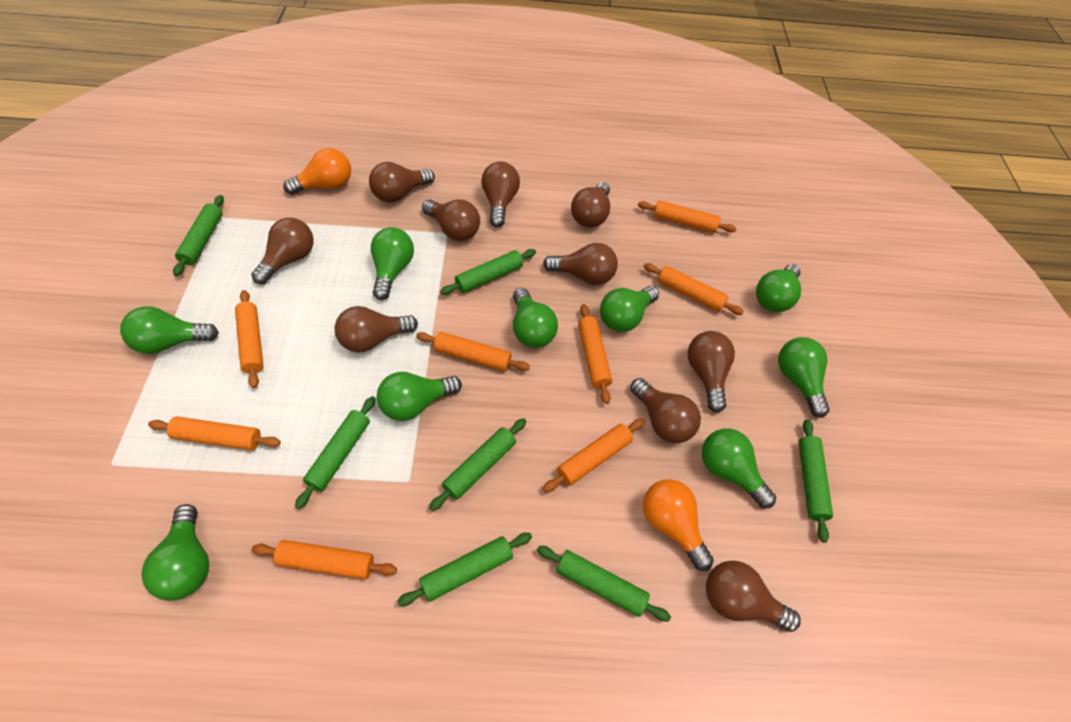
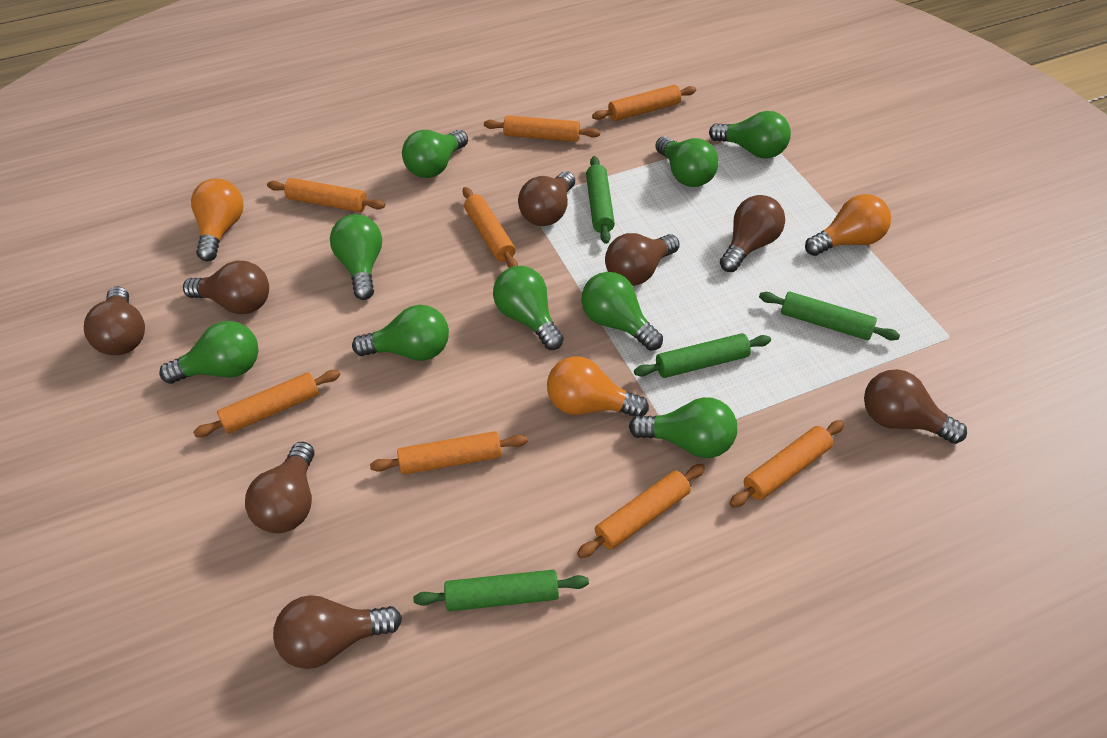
brown light bulb: [251,218,314,284] [334,306,418,353] [369,162,435,202] [422,199,480,241] [481,162,520,227] [543,243,618,285] [571,182,610,228] [630,378,701,443] [688,331,735,413] [706,560,801,632] = 10 -> [84,286,145,355] [183,261,269,314] [245,442,314,533] [273,595,402,669] [518,171,575,226] [605,233,680,286] [720,195,785,272] [864,369,967,444] = 8
green rolling pin: [173,195,224,276] [295,396,376,509] [397,533,532,606] [429,418,526,511] [440,249,536,295] [537,546,671,622] [799,419,833,543] = 7 -> [413,570,589,611] [586,156,615,244] [634,333,771,378] [759,292,900,340] = 4
orange light bulb: [283,148,351,195] [643,479,714,571] = 2 -> [191,178,244,261] [547,356,649,416] [805,194,891,256] = 3

